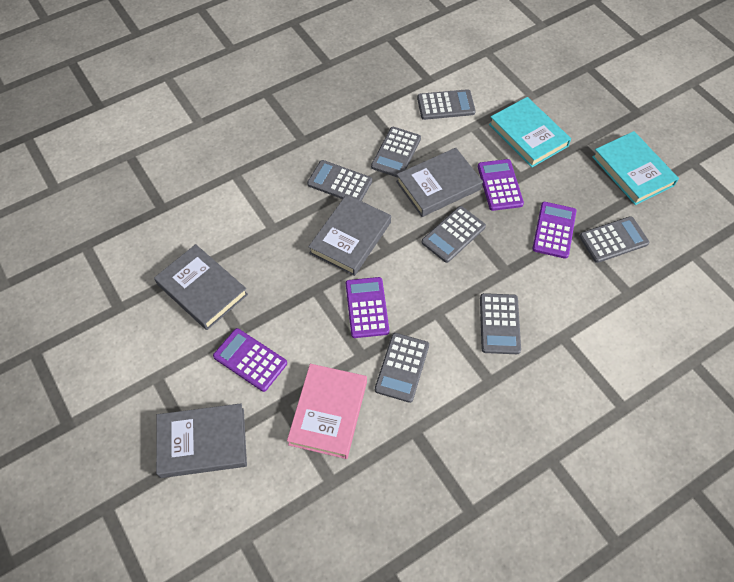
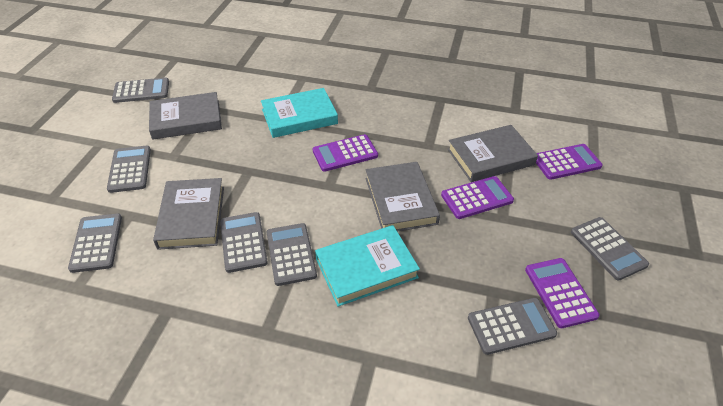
pink book: [287,364,367,459] = 1 -> none = 0

